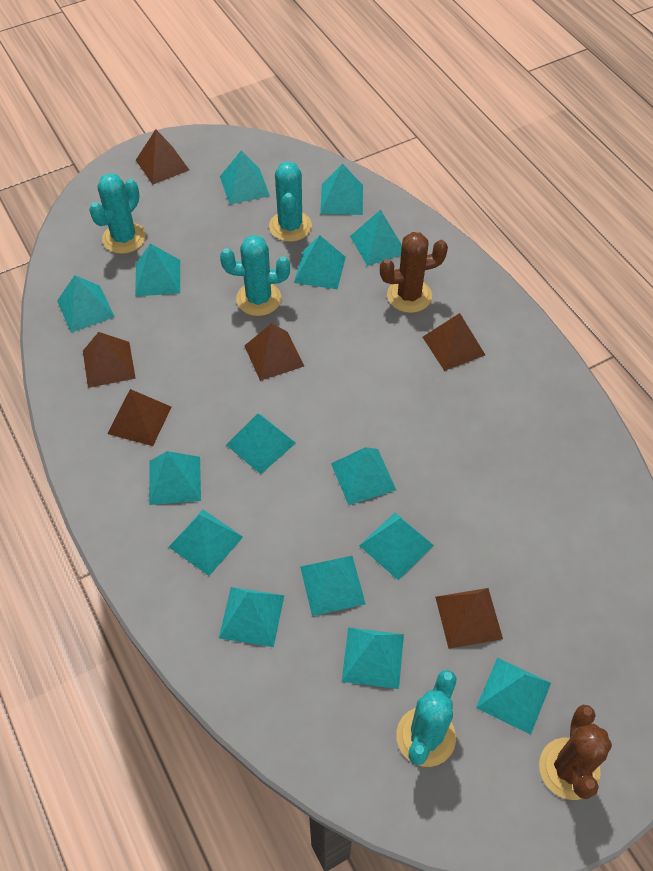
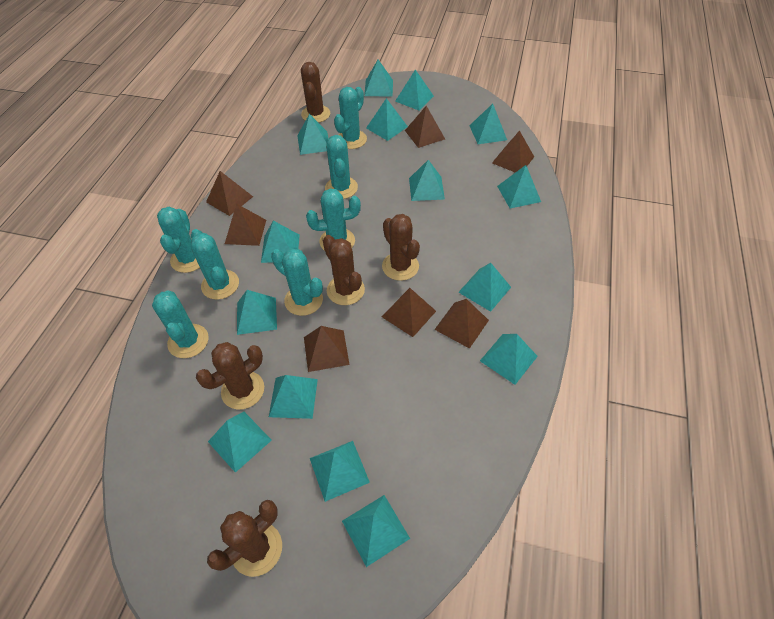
brown cactus: [380,232,448,313] [539,705,612,800] = 2 -> [196,342,264,410] [207,500,282,577] [301,62,330,123] [323,235,365,305] [382,214,420,281] = 5
brown pyramid: [83,332,136,388] [107,389,171,446] [136,129,189,185] [244,323,304,381] [423,313,485,371] [435,588,503,649] = 6 -> [206,171,253,216] [225,204,266,246] [304,326,350,372] [382,288,436,337] [405,106,445,148] [434,299,489,349] [492,130,534,173] = 7
turquoise cactus: [89,173,146,254] [220,235,290,316] [269,161,312,242] [396,670,456,767] = 4 -> [152,290,209,358] [157,207,200,273] [191,229,239,300] [271,249,323,316] [306,189,361,251] [325,135,358,199] [334,87,367,149] = 7

